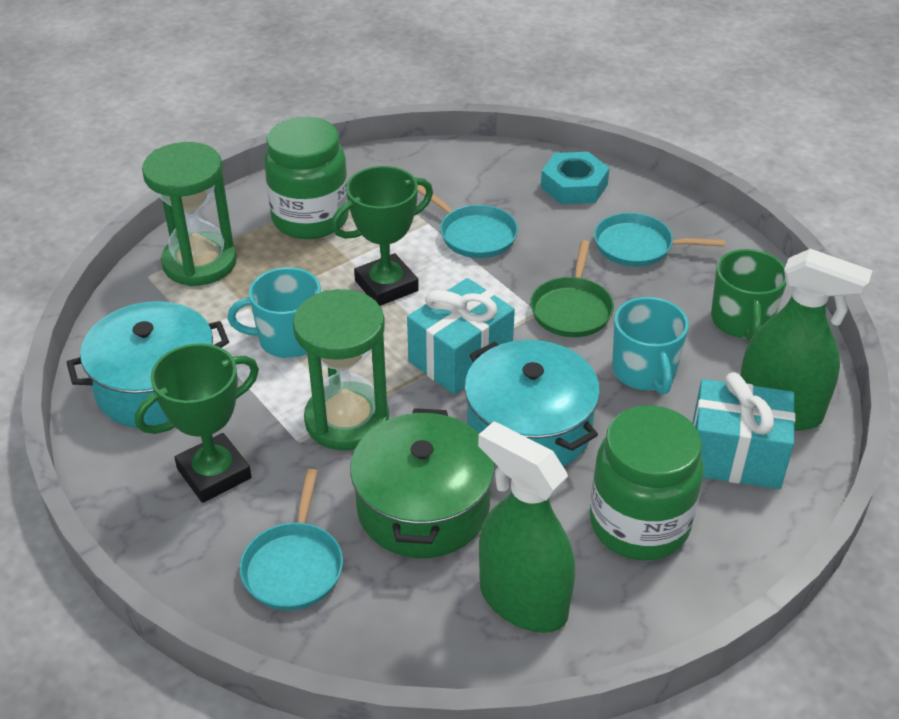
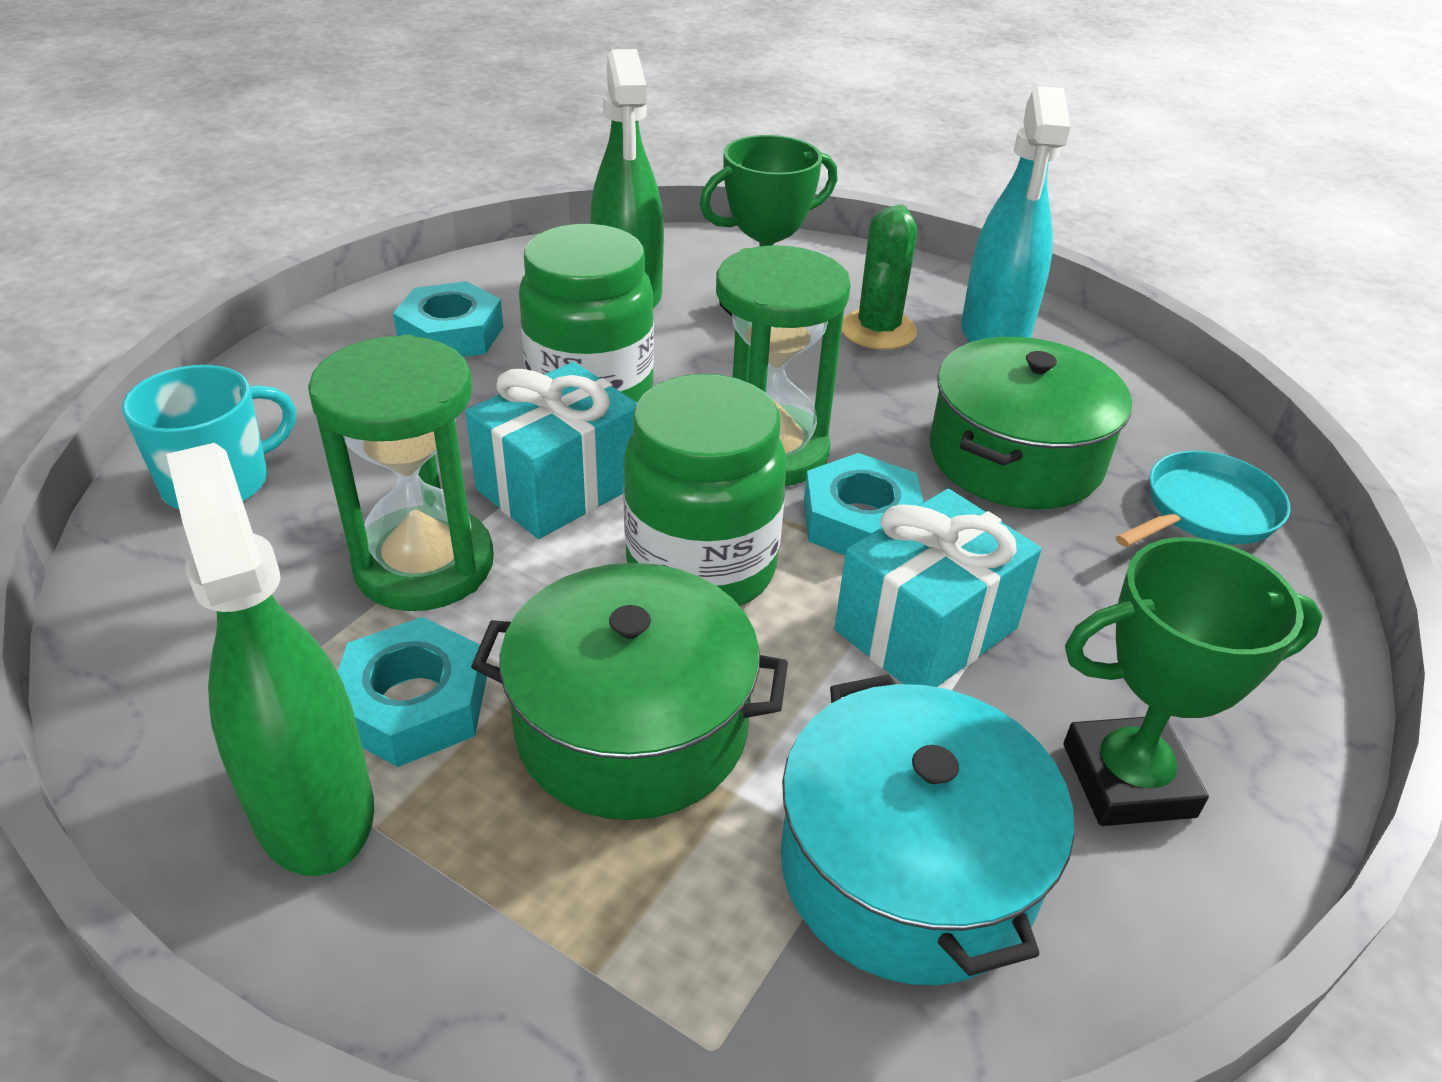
green cactus: none = 0 -> [842,204,917,350] = 1
green mug: [711,249,786,341] = 1 -> none = 0
green pan: [530,240,614,337] = 1 -> none = 0
green pot: [350,408,495,558] = 1 -> [471,563,788,820] [930,337,1132,509] = 2
turquoise mug: [228,267,321,358] [612,297,689,395] = 2 -> [122,365,296,509] = 1
turquoise nut: [541,152,610,204] = 1 -> [338,617,487,767] [393,281,503,357] [804,453,924,555] = 3
turquoise pan: [239,469,343,610] [418,185,518,258] [594,213,725,267] = 3 -> [1116,451,1290,547] = 1
turquoise pot: [66,301,229,428] [464,340,600,467] = 2 -> [781,674,1074,985] = 1
turquoise spray bottle: none = 0 -> [961,86,1071,343] = 1

